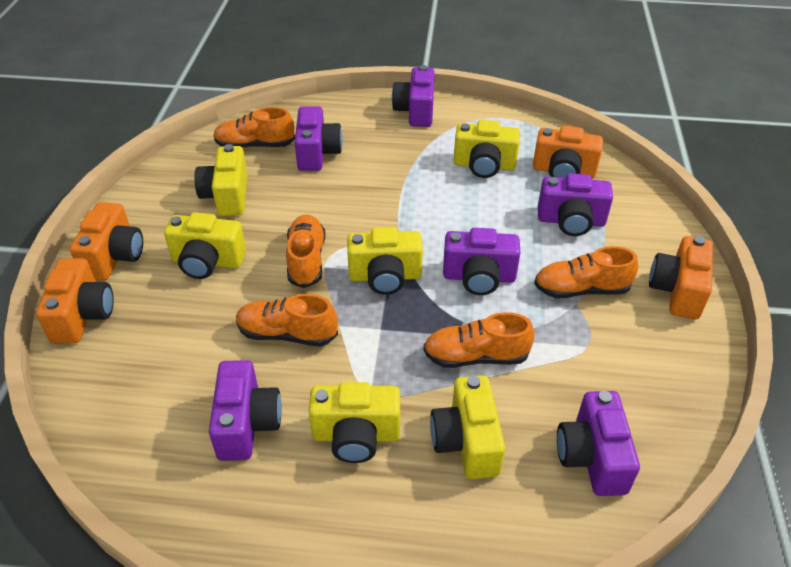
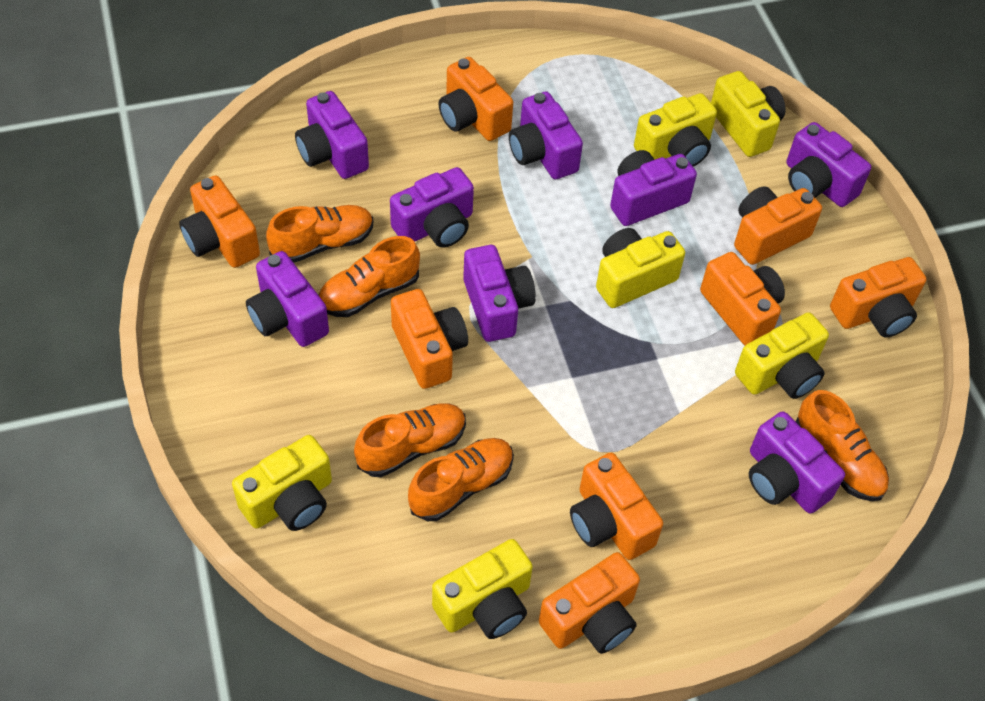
orange camera: [36,258,114,343] [70,202,143,281] [533,125,603,178] [649,236,713,319] = 4 -> [179,175,260,268] [391,289,468,389] [439,57,513,141] [539,552,640,654] [570,453,663,560] [700,252,785,346] [734,186,822,265] [830,257,926,338] = 8
purple camera: [209,360,282,461] [295,106,343,171] [392,65,435,127] [443,228,520,295] [538,173,613,236] [557,391,640,496] = 6 -> [246,251,329,347] [295,91,369,179] [390,167,474,248] [463,245,536,342] [509,92,583,179] [610,150,697,226] [749,411,845,514] [786,122,871,207] = 8

